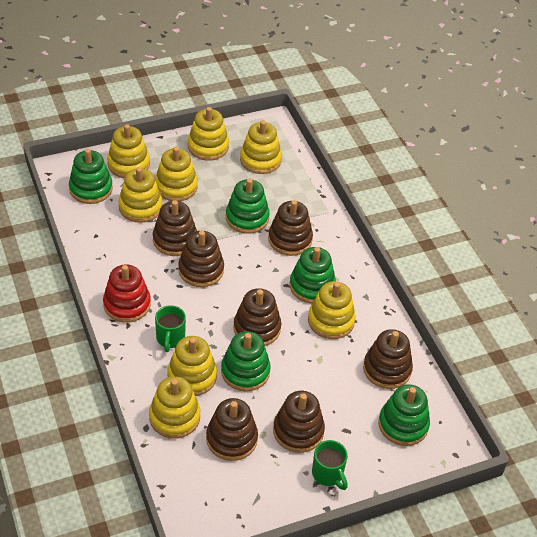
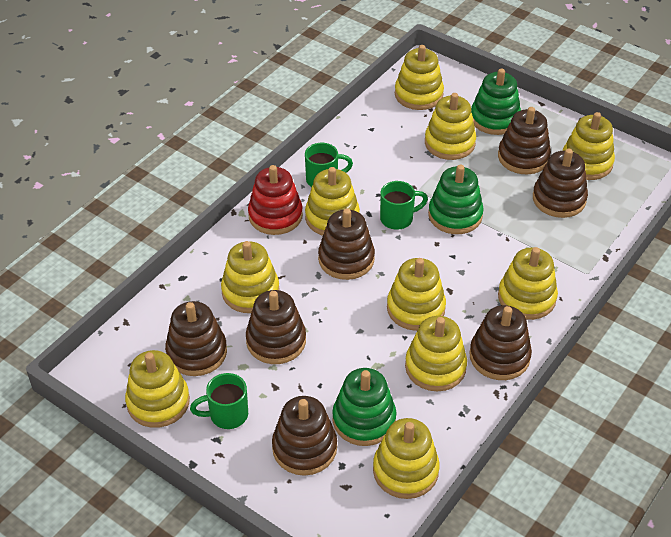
green mug: [155,305,186,352] [312,440,348,490] = 2 -> [190,373,248,429] [305,143,353,187] [380,181,428,230] = 3
green stacking toy: [69,149,113,204] [221,331,271,391] [226,178,270,234] [290,247,336,304] [378,384,430,446] = 5 -> [332,368,396,446] [428,165,484,234] [471,69,521,135] = 3
yellow stacking toy: [107,124,150,179] [118,167,162,223] [149,376,200,439] [155,147,198,201] [167,336,217,396] [188,107,229,161] [240,120,282,174] [308,281,356,339] = 8 -> [125,350,190,428] [221,241,280,313] [305,167,360,236] [373,418,440,499] [387,258,446,331] [395,45,444,110] [405,316,467,391] [425,93,476,160] [498,247,558,320] [562,112,615,180] = 10

